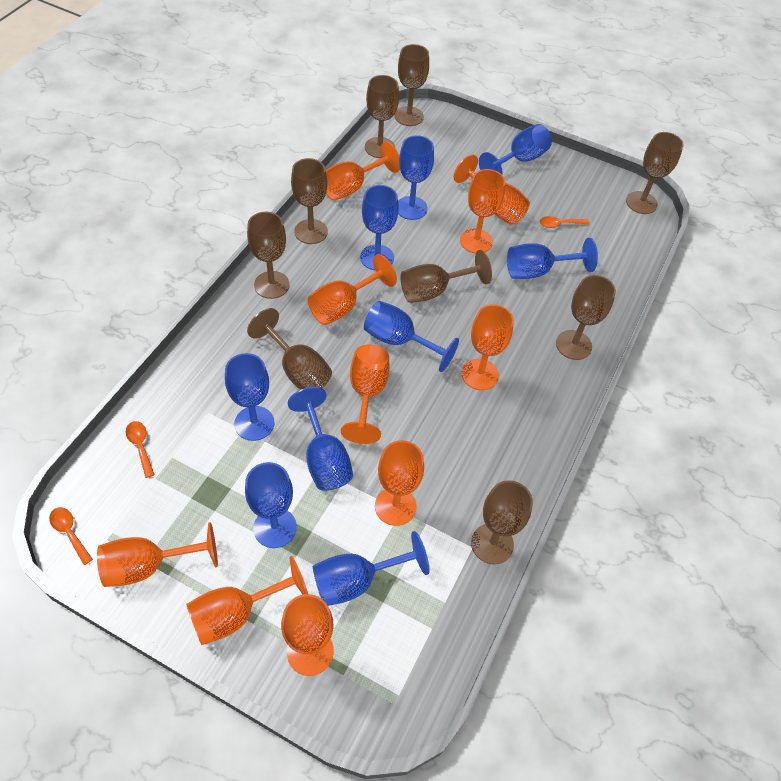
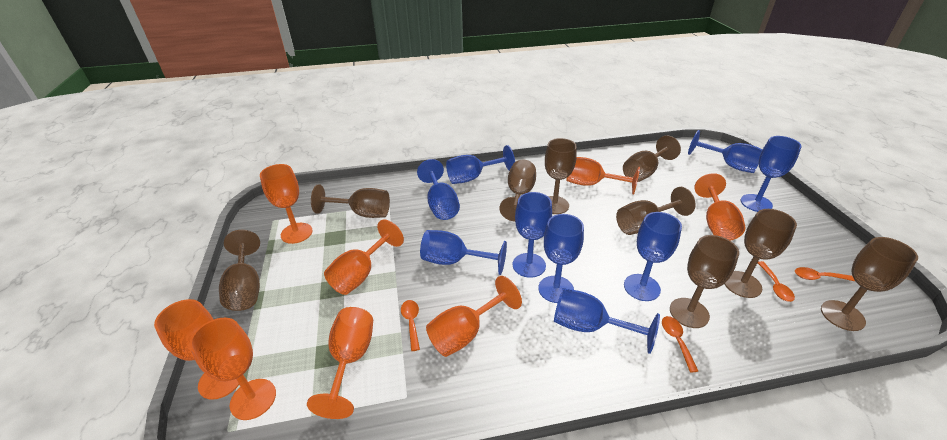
orange goblet: [97,522,218,587] [186,556,308,645] [281,594,334,676] [308,254,397,325] [326,142,400,200] [341,345,389,444] [375,440,424,526] [454,155,530,225] [460,169,505,254] [462,304,514,390] = 10 -> [154,299,239,400] [189,318,276,420] [260,164,312,244] [307,307,373,419] [324,219,404,295] [426,276,522,357] [567,157,640,195] [694,173,746,241] = 8
orange spoon: [49,507,93,565] [126,421,155,478] [540,216,590,228] = 3 -> [401,300,420,351] [662,316,698,372] [758,261,795,302] [795,267,855,281] = 4

